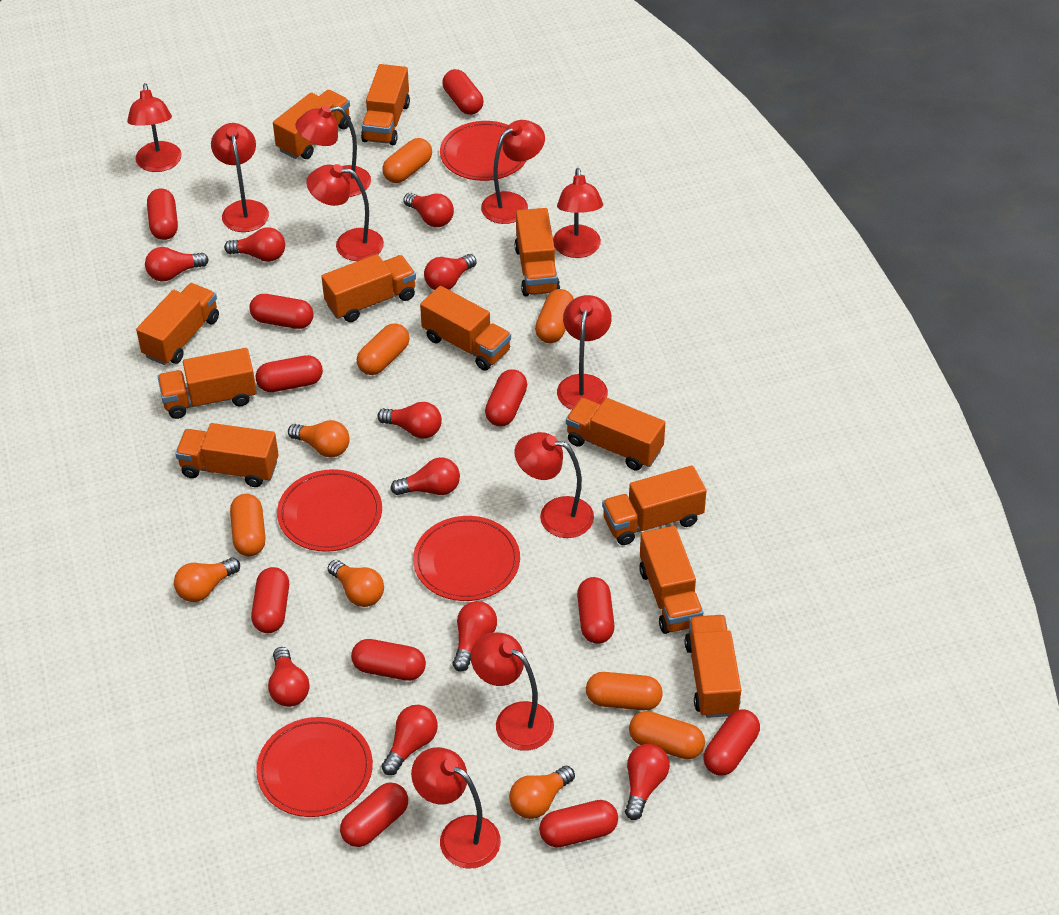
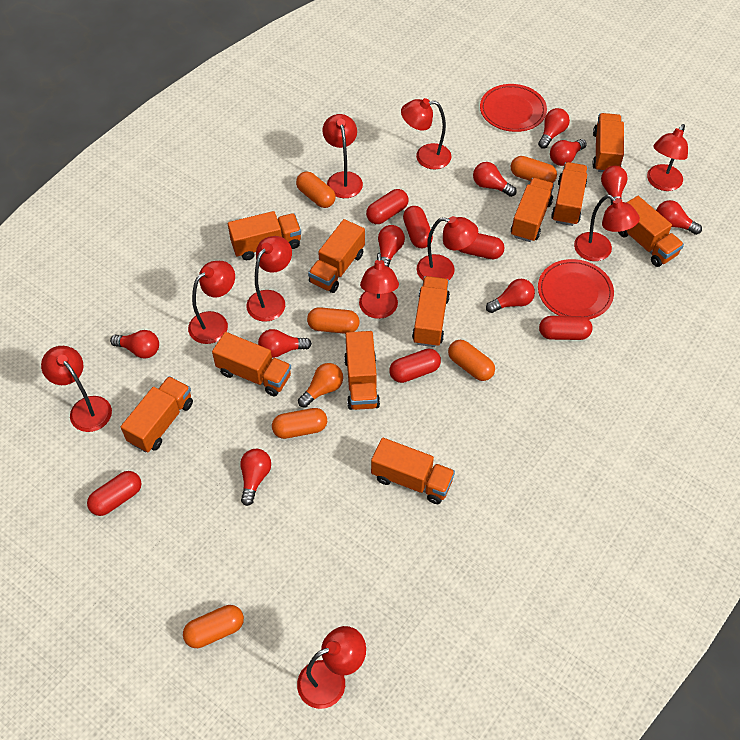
orange light bulb: [174,558,240,602] [288,420,350,458] [328,560,384,607] [509,766,575,819] = 4 -> [298,363,343,408] = 1
orange truck: [136,283,219,365] [157,348,257,419] [175,423,279,487] [273,90,351,159] [321,254,416,322] [361,64,410,145] [420,286,511,371] [514,208,560,296] [566,398,665,471] [602,465,707,545] [639,526,703,634] [685,615,741,718] = 12 -> [121,376,193,452] [212,332,291,396] [228,211,301,260] [308,219,365,293] [344,331,380,410] [371,438,455,504] [412,276,450,347] [511,178,554,242] [551,162,588,226] [592,113,624,172] [618,196,684,267] = 11
red capsule: [147,189,178,240] [249,294,314,329] [251,567,289,633] [256,355,323,392] [340,782,408,847] [351,639,426,681] [442,69,483,115] [485,369,527,426] [539,800,618,848] [577,577,615,644] [703,709,760,776] = 11 -> [87,471,142,516] [366,189,409,224] [389,349,441,383] [403,206,433,248] [459,233,505,259] [539,316,593,340] = 6
red plate: [256,717,373,817] [277,469,382,552] [413,516,520,601] [440,121,526,181] = 4 -> [480,84,547,132] [538,259,614,320] = 2

